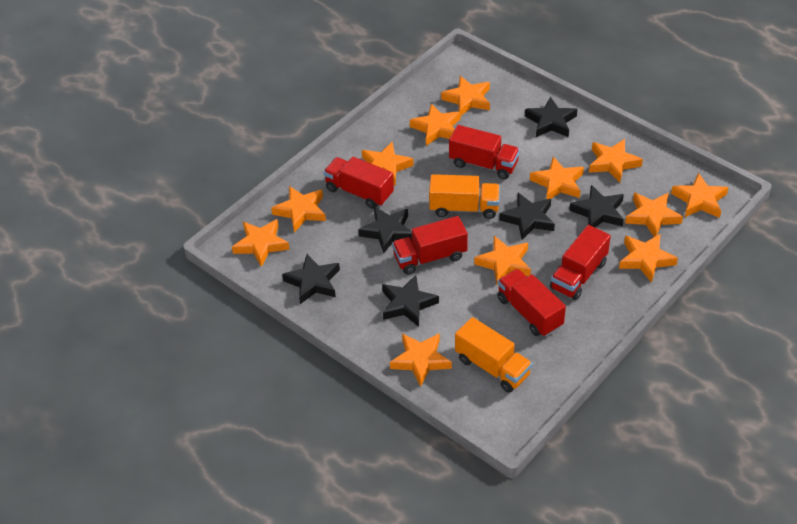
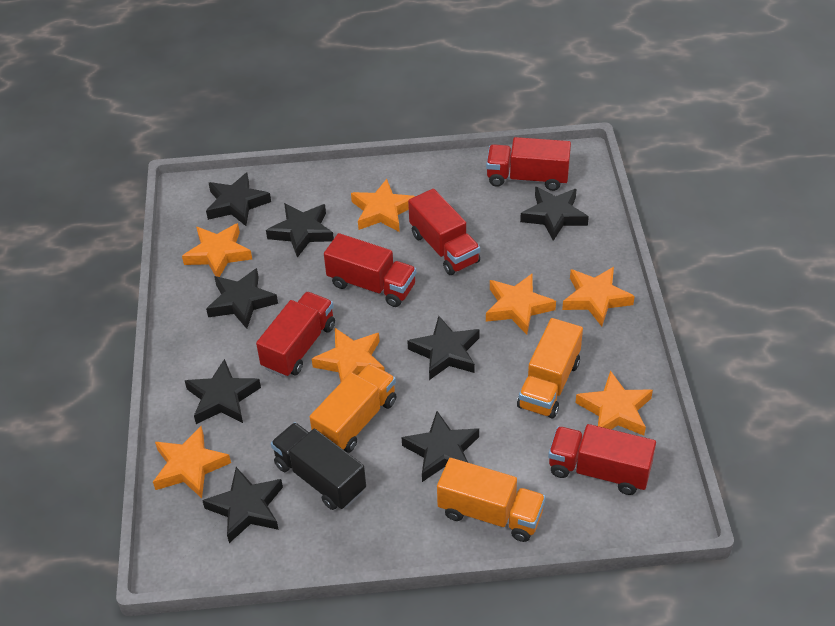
black star: [282,254,340,304] [358,206,412,253] [382,275,439,327] [499,193,555,240] [525,97,578,137] [569,185,624,227] = 6 -> [185,359,261,424] [202,467,283,543] [206,173,271,226] [206,268,278,329] [266,203,334,258] [401,411,479,482] [407,316,480,380] [520,187,589,241] = 8
black truck: none = 0 -> [271,422,366,510] = 1
orange star: [232,219,290,267] [271,186,326,232] [362,142,414,186] [390,333,452,387] [410,104,461,146] [441,76,490,115] [474,236,531,285] [530,157,584,199] [589,139,643,183] [619,234,678,283] [625,193,683,237] [671,173,729,218] = 12 -> [153,426,231,498] [182,223,252,277] [312,328,385,382] [351,179,415,232] [486,274,556,335] [562,267,635,326] [576,370,653,436] = 7
orange truck: [429,174,500,219] [455,317,532,393] = 2 -> [310,364,397,453] [437,458,546,542] [517,318,583,419] = 3

